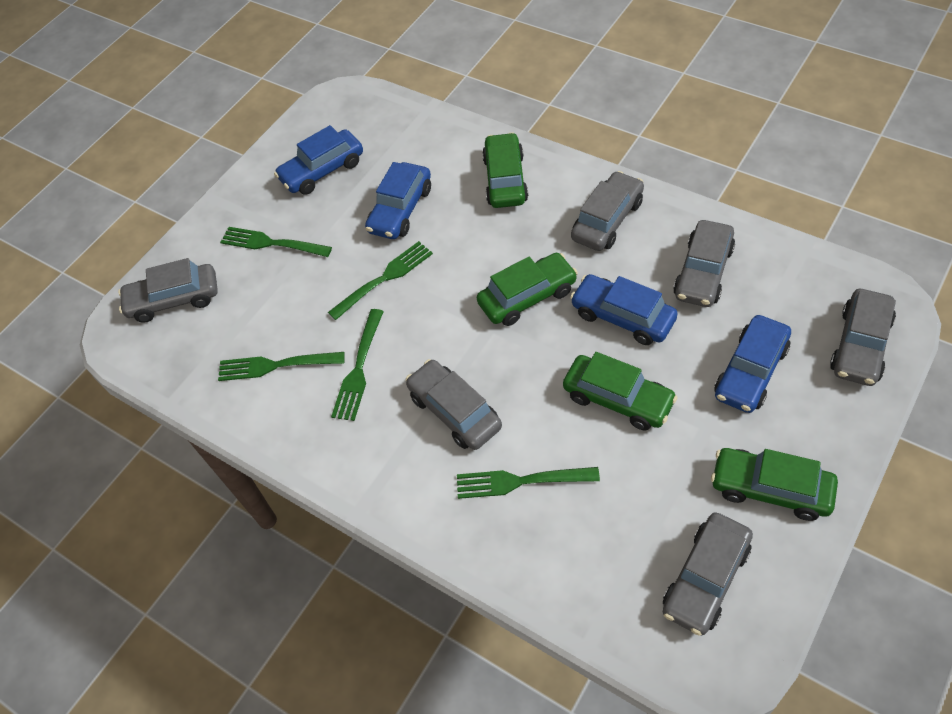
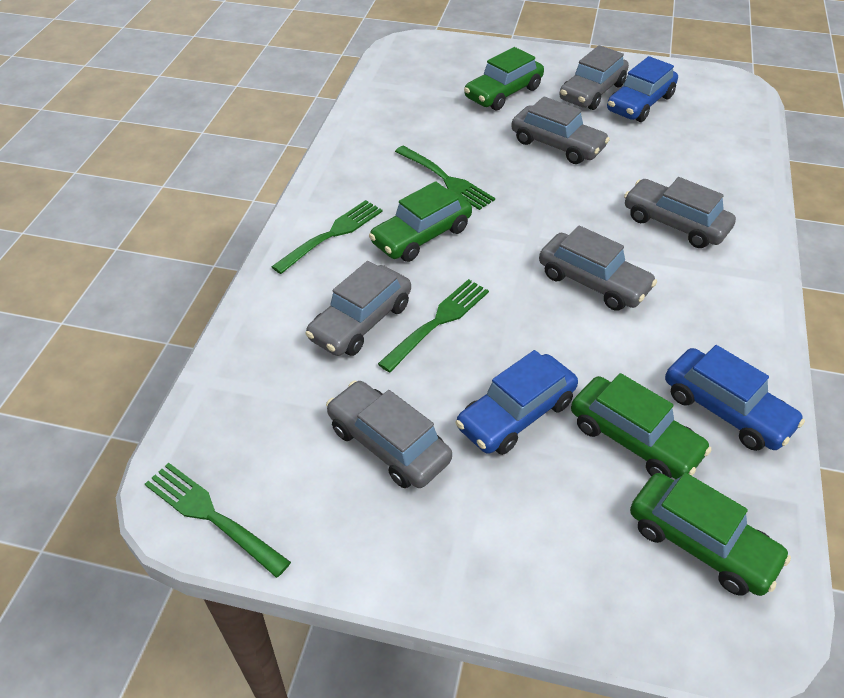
blue car: [274,125,363,195] [365,162,431,239] [570,274,678,345] [714,315,791,413] = 4 -> [455,350,578,455] [607,56,678,122] [665,345,805,451] = 3
green fork: [218,352,345,381] [220,227,332,257] [328,241,433,320] [331,309,384,421] [457,467,600,499] = 5 -> [145,463,291,578] [271,200,383,274] [378,279,489,373] [395,146,495,210] = 4

